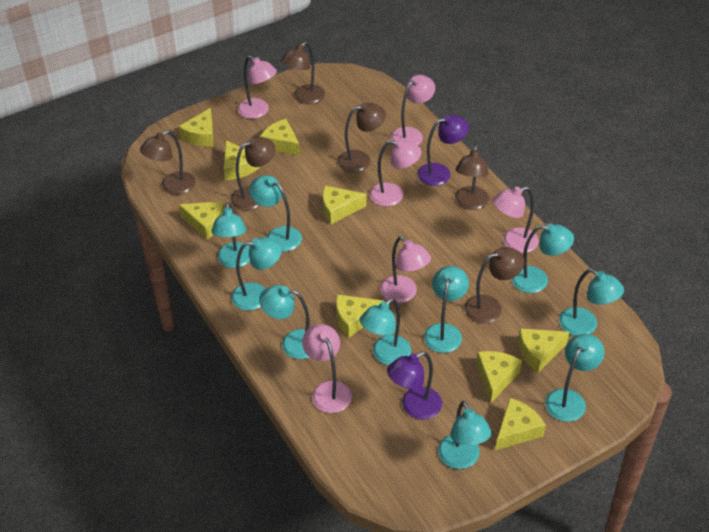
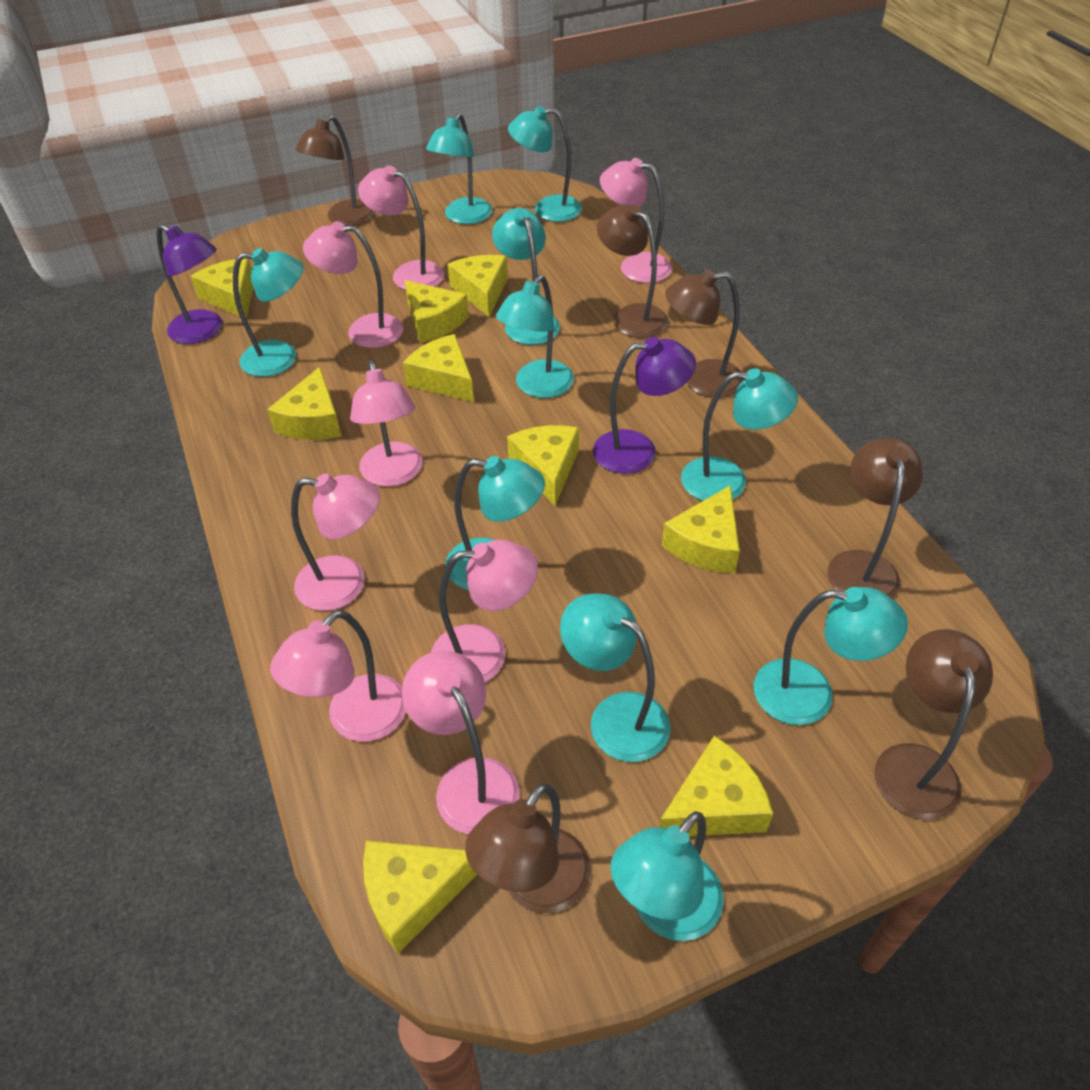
pink lamp: [238,56,277,119] [302,324,352,413] [370,139,422,206] [380,236,431,303] [391,75,435,146] [493,187,539,253] = 6 -> [270,610,406,742] [291,473,380,611] [303,222,403,348] [350,360,423,487] [358,165,444,290] [402,650,520,834] [431,540,538,682] [600,158,672,283] = 8

